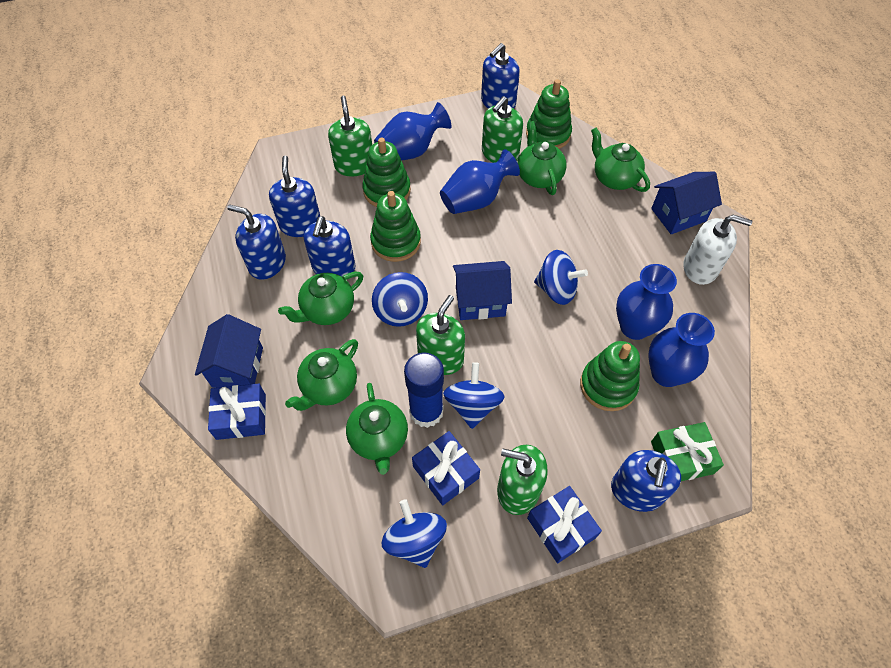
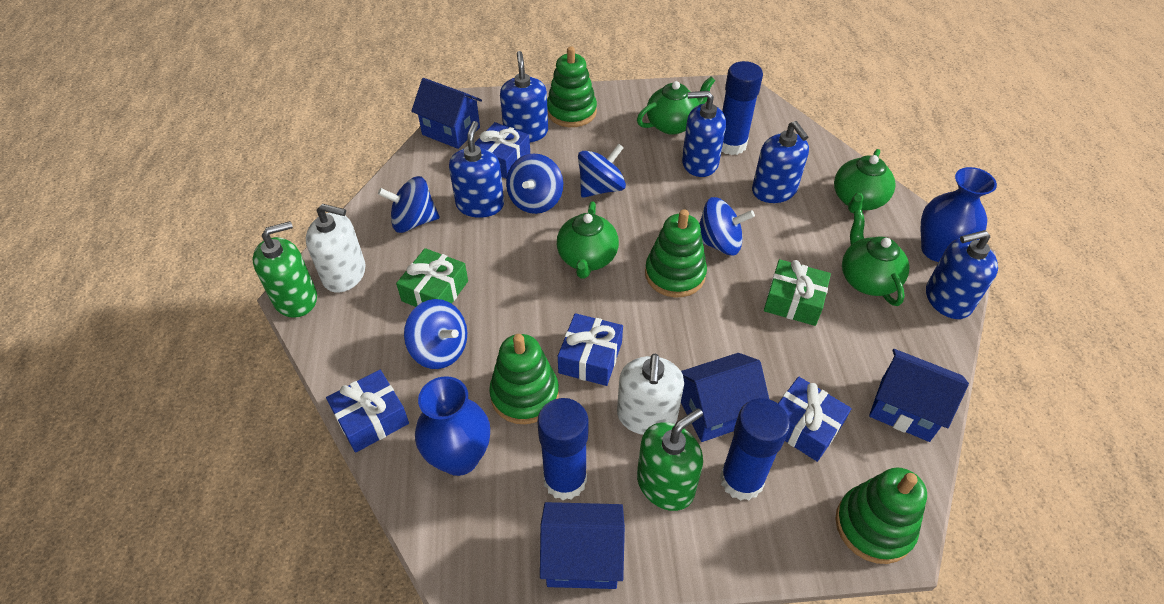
blue gift: [208,384,266,440] [412,431,480,505] [527,486,602,563] = 3 -> [326,370,409,453] [475,122,530,179] [558,313,623,386] [778,377,852,462] = 4
blue glue stick: [404,353,444,428] = 1 -> [537,398,589,500] [720,398,790,501] [721,61,763,155] = 3
blue house: [195,314,263,388] [453,261,512,320] [651,172,722,234] = 3 -> [411,78,482,149] [540,502,625,589] [681,353,769,442] [869,349,969,442] = 4
blue spinning top: [372,272,428,327] [382,499,447,568] [443,362,505,429] [534,250,588,305] = 4 -> [378,176,440,233] [404,299,467,369] [506,154,563,214] [578,143,626,198] [699,197,755,255] = 5
blue vase: [374,102,451,161] [440,149,520,214] [616,264,677,340] [648,313,715,387] = 4 -> [415,376,490,476] [921,167,997,262] = 2
green gift: [651,422,724,481] = 1 -> [396,248,468,307] [764,259,831,326] = 2
green soap dispenser: [328,96,372,176] [416,295,465,375] [482,96,523,163] [497,445,548,515] = 4 -> [253,221,317,318] [637,408,703,511] = 2
green teapot: [278,271,363,325] [285,339,358,411] [346,383,408,475] [517,121,566,195] [591,127,650,192] = 5 -> [557,201,619,279] [637,77,715,135] [834,149,895,213] [842,210,909,306] = 4
white soap dispenser: [684,215,752,285] = 1 -> [306,204,366,293] [617,354,684,435] = 2

